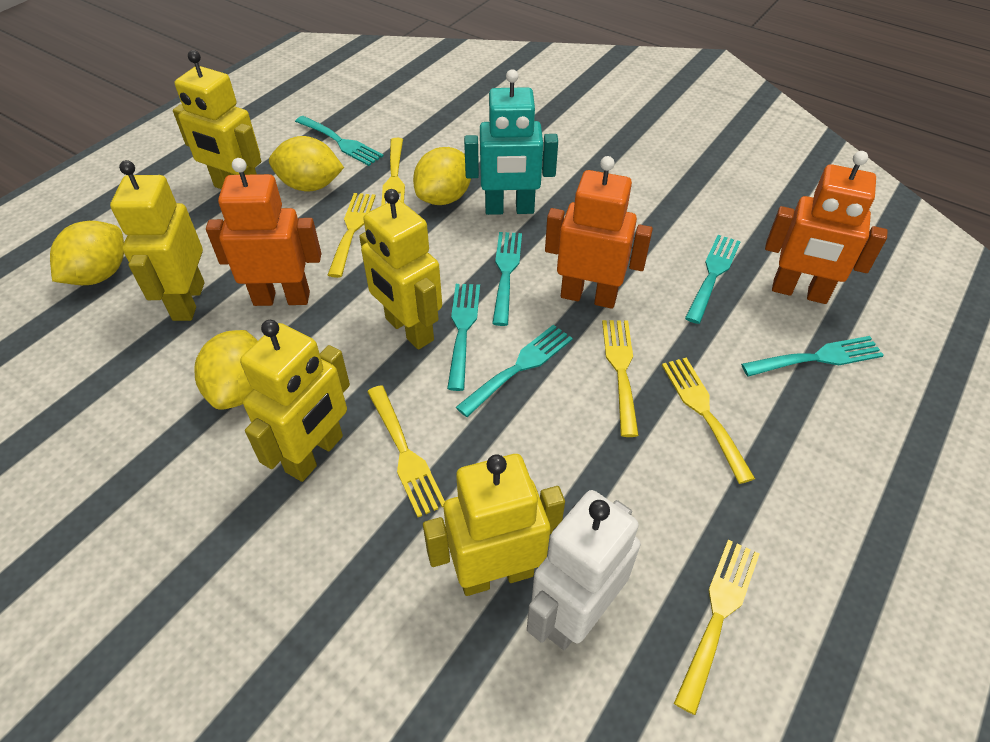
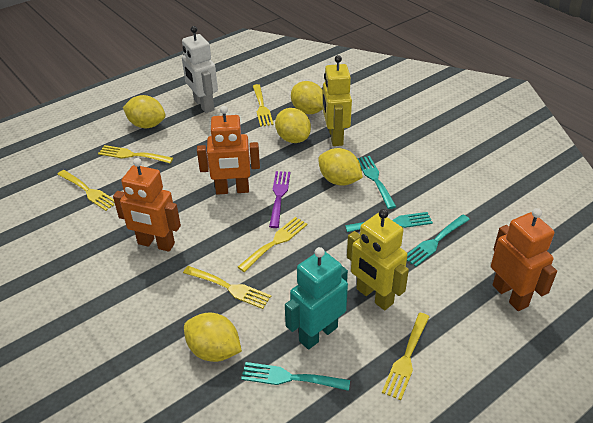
purple fork: none = 0 -> [269,171,290,228] = 1
turquoise fork: [295,116,383,166] [447,284,480,391] [456,325,573,417] [492,232,522,326] [685,235,741,324] [741,336,884,377] = 6 -> [241,362,350,391] [345,212,433,232] [357,156,396,209] [407,215,470,267] = 4
yellow lemon: [50,221,124,285] [194,330,258,410] [269,136,344,191] [413,147,471,205] = 4 -> [123,95,165,128] [184,313,242,362] [275,108,311,143] [291,81,323,114] [318,148,363,186] = 5
yellow robot: [110,160,204,321] [173,50,261,189] [240,320,350,482] [359,189,442,350] [423,454,565,596] = 5 -> [323,55,352,146] [347,209,409,310] = 2

